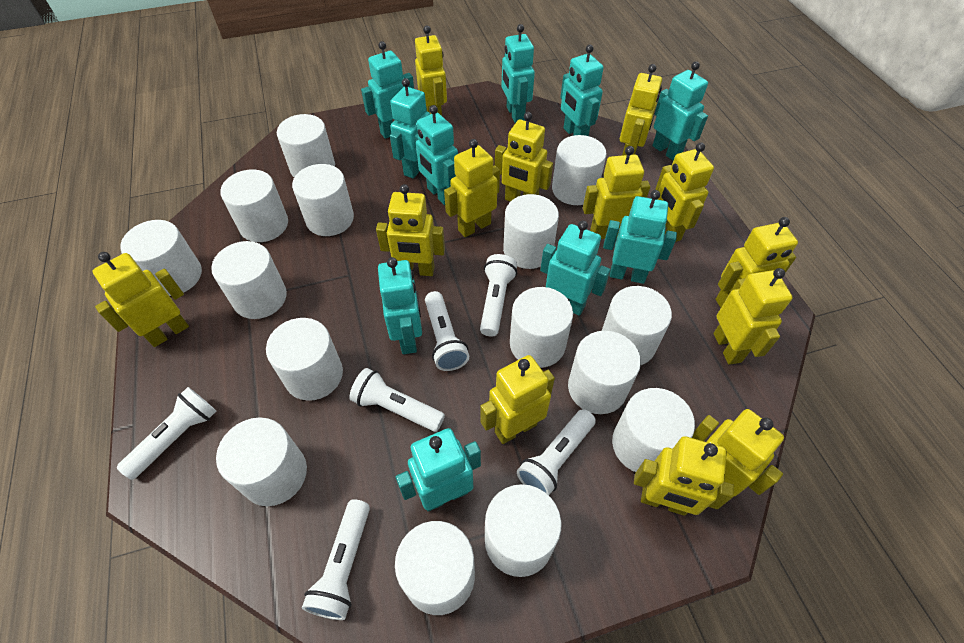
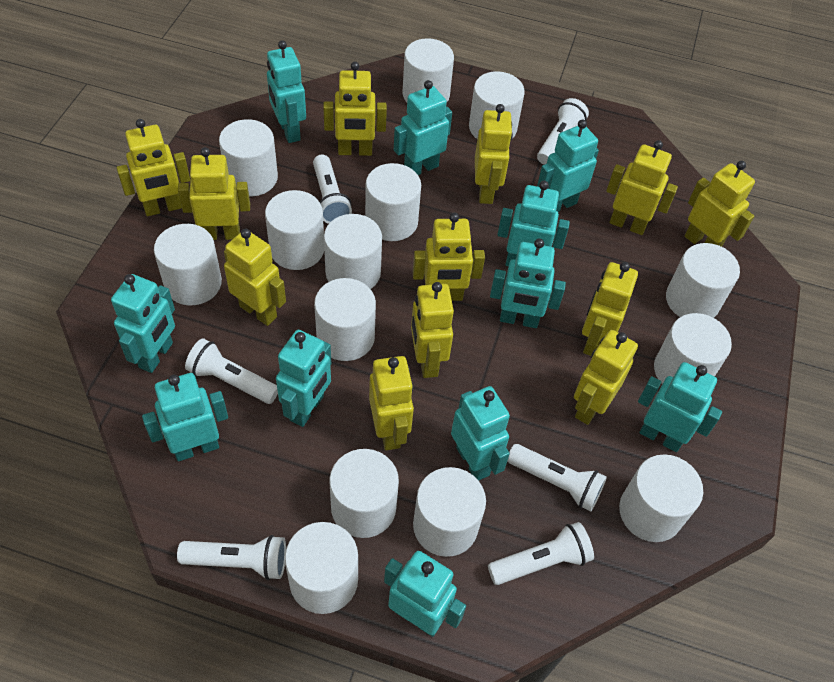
turquoise robot: [361,41,414,139] [378,257,422,354] [390,78,430,179] [396,428,481,511] [415,105,458,205] [502,24,535,123] [540,221,611,316] [560,45,604,136] [603,190,677,284] [652,62,708,160] = 10 -> [111,274,175,373] [142,373,228,461] [267,40,306,143] [276,330,331,427] [384,551,466,637] [394,80,452,175] [451,386,510,481] [490,238,566,328] [497,181,570,266] [537,120,599,212] [638,362,722,452] = 11
white cylinder: [120,220,202,296] [211,241,287,319] [216,417,307,506] [220,169,288,242] [266,318,343,401] [277,114,335,177] [292,164,354,236] [395,521,475,615] [485,484,561,577] [503,194,559,269] [510,287,573,368] [552,135,607,205] [568,331,641,414] [602,286,672,365] [612,388,695,472] = 15 -> [154,224,222,305] [219,119,278,196] [265,190,324,270] [285,522,358,614] [314,278,376,361] [324,214,382,289] [329,449,399,538] [365,163,421,241] [403,38,454,102] [413,467,486,557] [469,71,525,139] [619,454,703,542] [654,313,732,384] [666,243,740,318] = 14
yellow robot: [93,252,189,347] [376,184,445,276] [415,25,447,116] [444,139,500,237] [480,355,555,444] [495,112,553,202] [583,146,650,239] [620,64,662,155] [634,436,734,516] [655,142,714,242] [692,409,784,497] [713,268,793,365] [716,217,798,308] = 13 -> [117,119,190,216] [178,147,250,240] [224,229,286,326] [323,62,387,156] [369,356,414,450] [411,282,454,378] [413,213,485,301] [475,104,513,204] [574,330,638,425] [582,262,638,356] [606,140,678,235] [685,161,755,247] = 12

